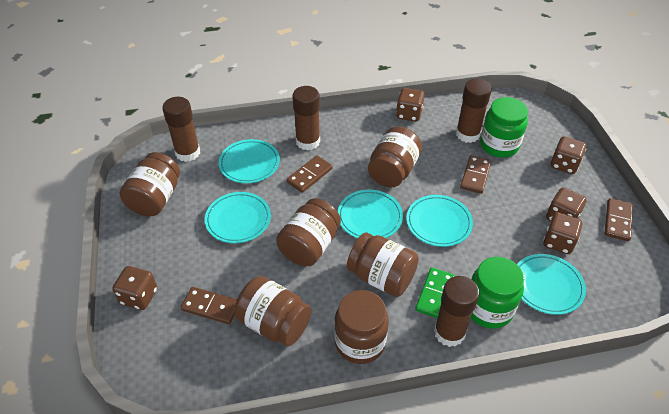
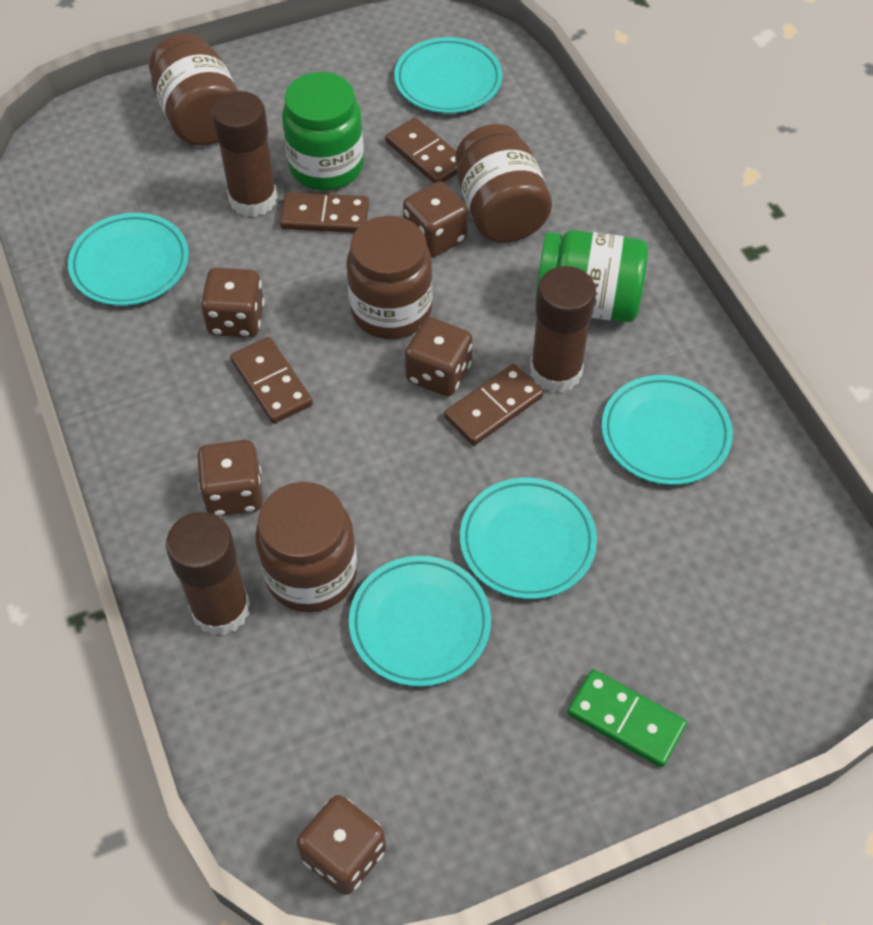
brown glue stick: [162,97,200,162] [292,86,320,151] [434,276,479,347] [456,79,492,143] = 4 -> [166,512,250,636] [212,91,277,217] [530,266,596,393] = 3
brown jar: [120,152,180,216] [234,276,311,346] [276,198,341,266] [334,290,389,364] [347,233,419,297] [368,126,422,188] = 6 -> [149,34,238,146] [255,482,357,613] [346,216,433,339] [455,124,552,243] = 4

